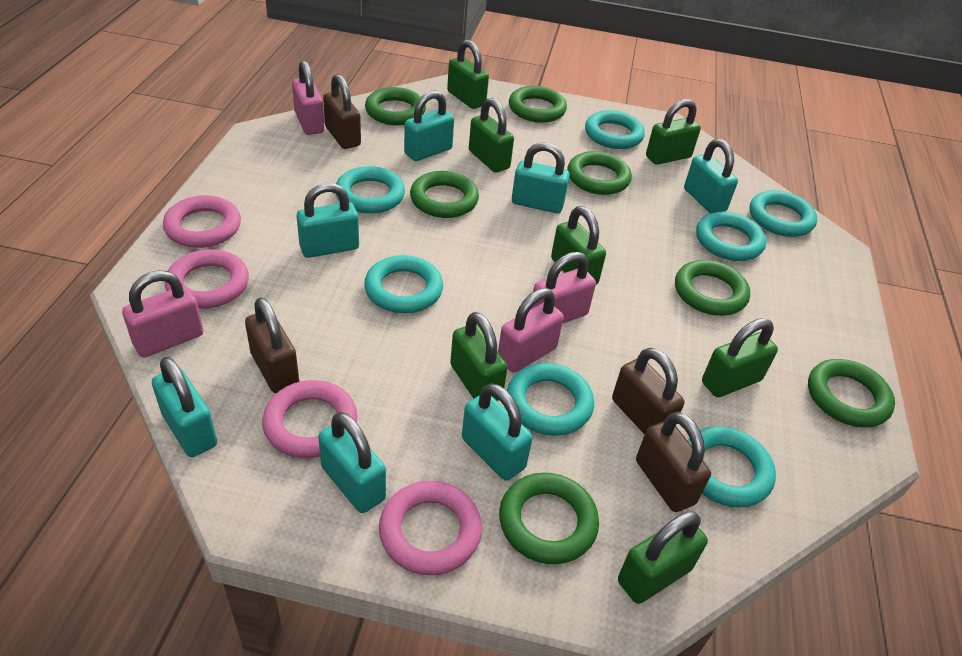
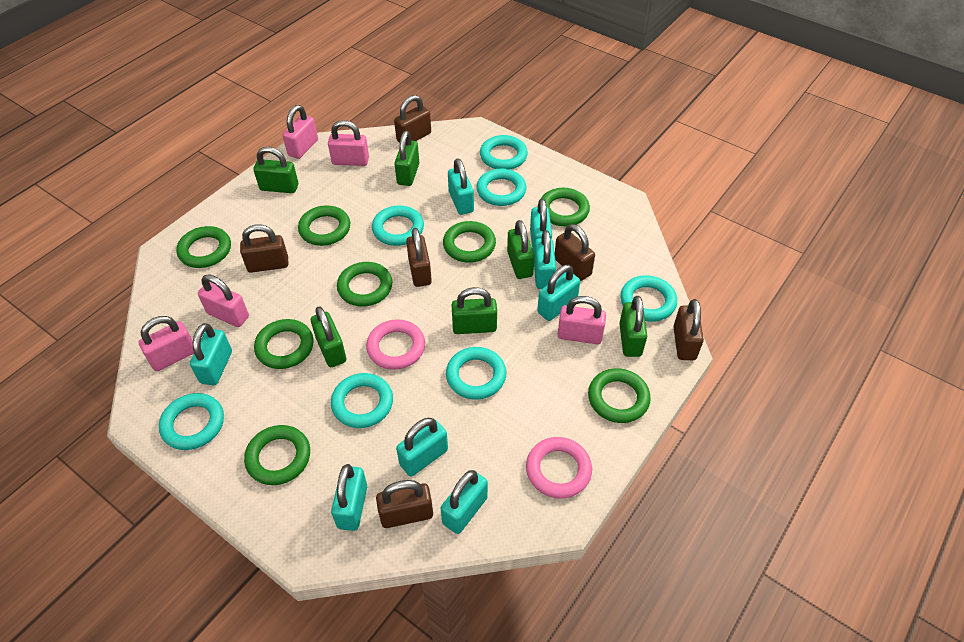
brown padlock: [245,297,299,393] [323,74,361,149] [612,347,685,435] [636,412,711,512] = 4 -> [240,224,288,273] [376,480,433,528] [394,95,431,143] [406,228,432,287] [555,224,595,281] [673,299,704,360] = 6
green padlock: [447,40,489,109] [450,312,508,401] [469,98,514,173] [551,206,606,285] [618,511,708,604] [646,99,701,165] [702,318,778,397] = 7 -> [253,147,298,193] [311,306,346,367] [394,131,419,186] [452,287,497,334] [507,220,535,279] [619,296,647,357] = 6
green ring: [365,87,426,125] [410,171,479,218] [499,472,599,564] [509,86,567,123] [567,151,632,195] [675,260,750,316] [808,359,895,428] = 7 -> [176,226,231,268] [244,425,310,485] [254,319,314,369] [298,205,350,246] [337,262,392,307] [443,221,496,263] [541,188,590,226] [588,368,651,423] = 8
pink padlock: [122,270,203,357] [292,60,325,135] [498,288,564,373] [531,252,596,324] = 4 -> [139,316,194,371] [198,274,249,327] [282,105,318,159] [328,120,369,166] [557,296,606,344] = 5
pink ring: [163,195,241,248] [165,249,249,309] [262,380,358,458] [379,481,482,575] = 4 -> [366,319,425,370] [526,437,592,499] = 2
turquoise padlock: [152,357,217,457] [297,183,359,258] [318,412,386,513] [404,90,454,161] [462,383,532,481] [512,142,570,213] [684,139,738,213] = 7 -> [190,323,232,385] [331,464,367,531] [396,418,448,476] [441,470,488,534] [448,158,474,215] [530,199,552,252] [534,230,556,289] [537,265,580,321] = 8

